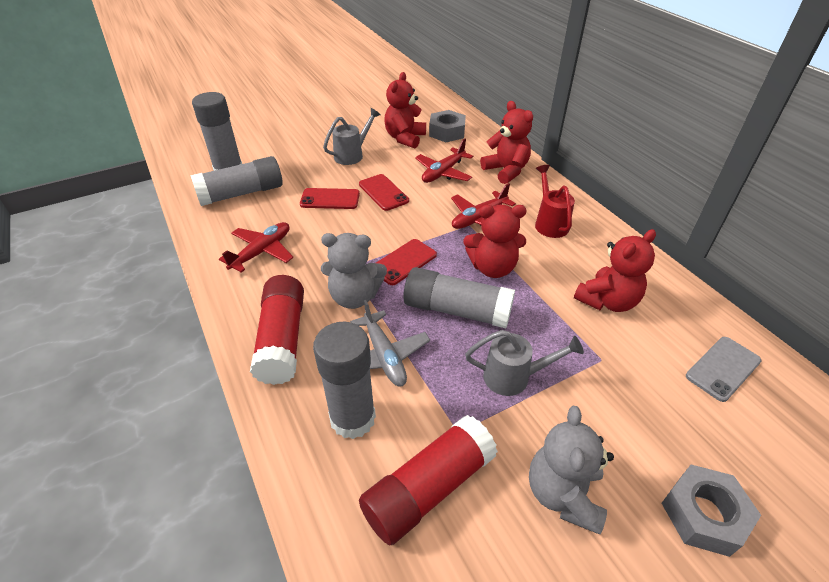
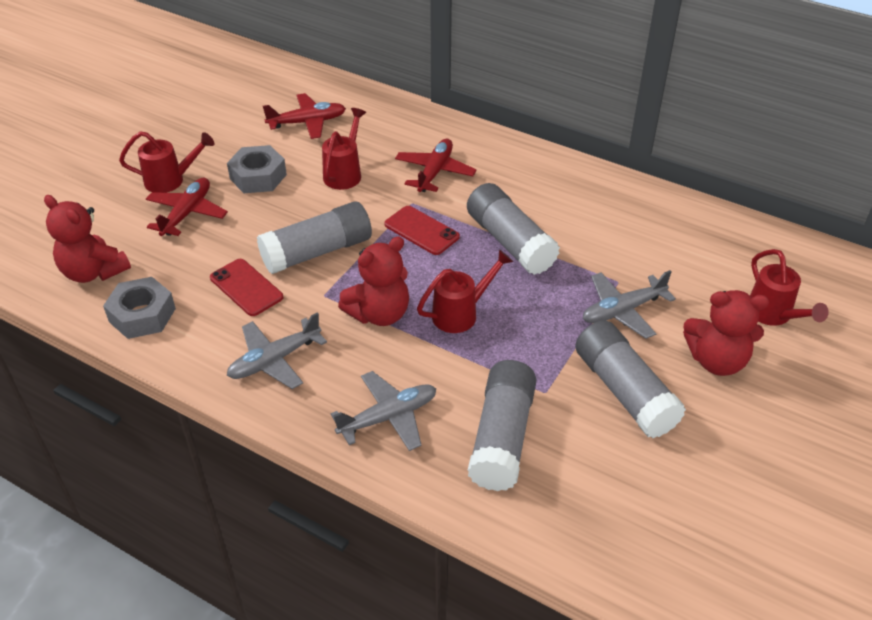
grey phone: [686,337,761,402] = 1 -> none = 0
grey plane: [350,300,430,387] = 1 -> [227,312,327,389] [331,371,436,451] [583,270,676,339] = 3
grey teddy bear: [321,233,387,309] [529,406,614,534] = 2 -> none = 0
grey watering can: [323,108,380,165] [465,330,584,396] = 2 -> none = 0
red glue stick: [250,275,304,385] [359,415,498,545] = 2 -> none = 0
red phone: [300,188,360,209] [359,174,409,211] [376,239,437,285] = 3 -> [210,259,283,316] [385,206,460,255] = 2
red teddy bear: [384,72,426,148] [464,205,527,278] [480,101,533,184] [574,229,656,312] = 4 -> [44,195,131,283] [338,236,409,326] [683,290,769,376] = 3
red watering can: [535,165,575,238] = 1 -> [119,131,214,193] [322,108,366,190] [417,249,513,333] [750,249,829,326] = 4

